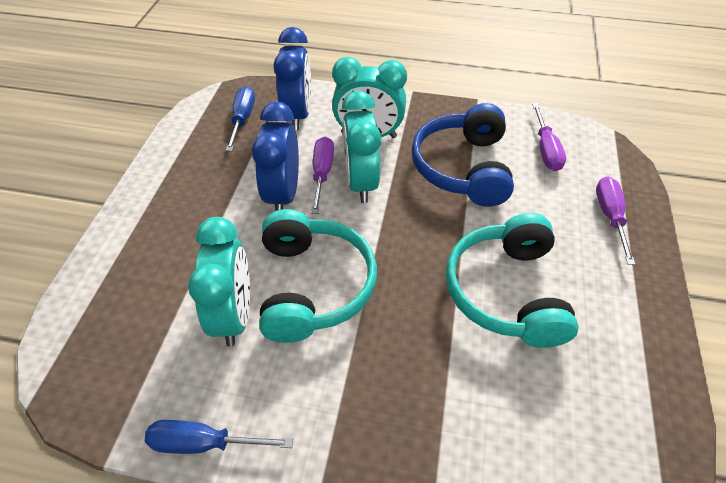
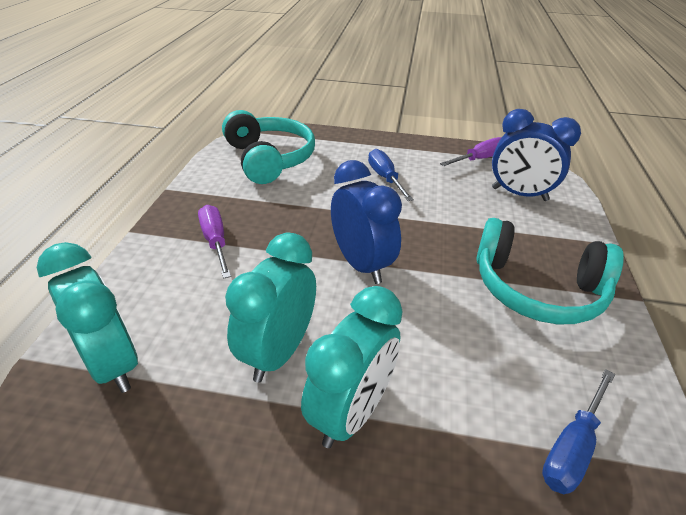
blue headphones: [411,103,514,207] = 1 -> none = 0
purple screwdriver: [311,137,334,214] [532,103,566,171] [596,177,635,265] = 3 -> [198,205,231,279] [440,137,501,166] = 2

